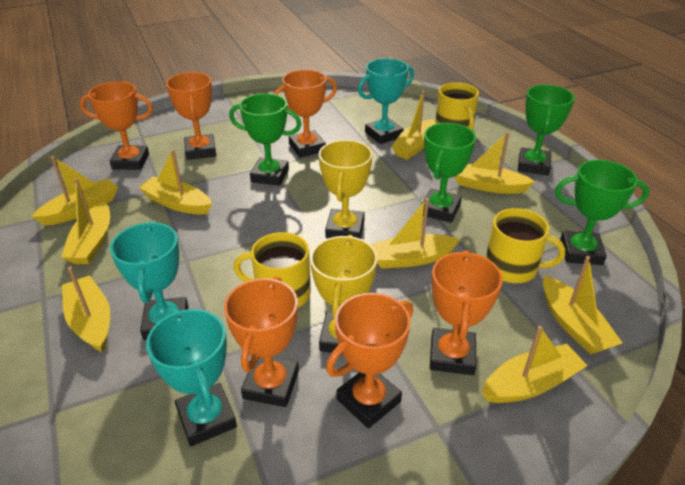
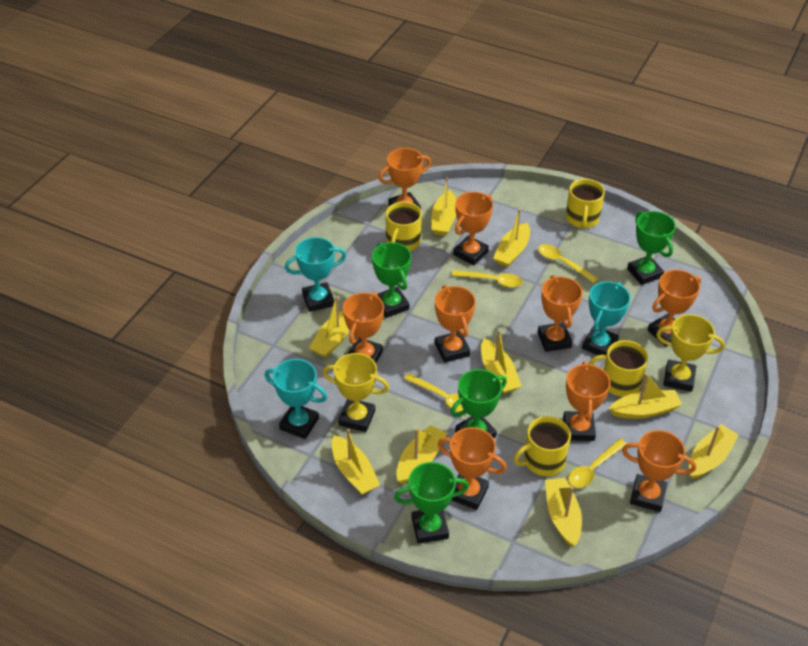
orange trophy: [79,81,153,170] [166,72,216,160] [224,276,299,407] [273,70,337,158] [326,293,413,428] [430,250,503,375] = 6 -> [343,292,384,363] [378,148,431,210] [435,285,476,363] [438,427,507,510] [453,192,493,266] [538,275,583,352] [563,361,611,441] [622,430,696,512] [647,270,701,347] = 9
yellow mug: [233,232,311,307] [435,82,479,131] [486,208,565,283] = 3 -> [386,202,422,251] [513,416,571,476] [566,179,605,229] [589,340,648,397] = 4
yellow spoon: none = 0 -> [404,373,464,412] [452,270,523,288] [538,244,598,283] [568,439,627,488] = 4

